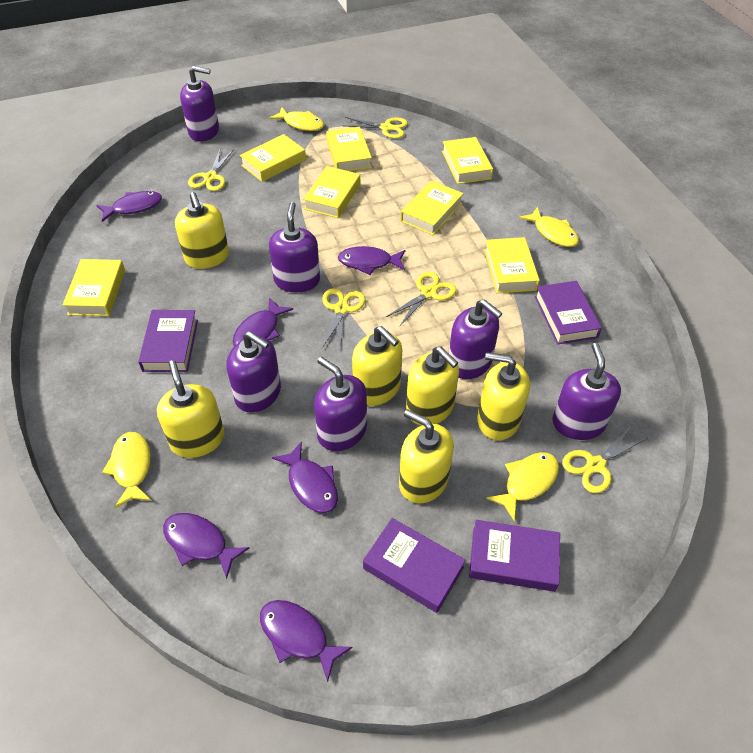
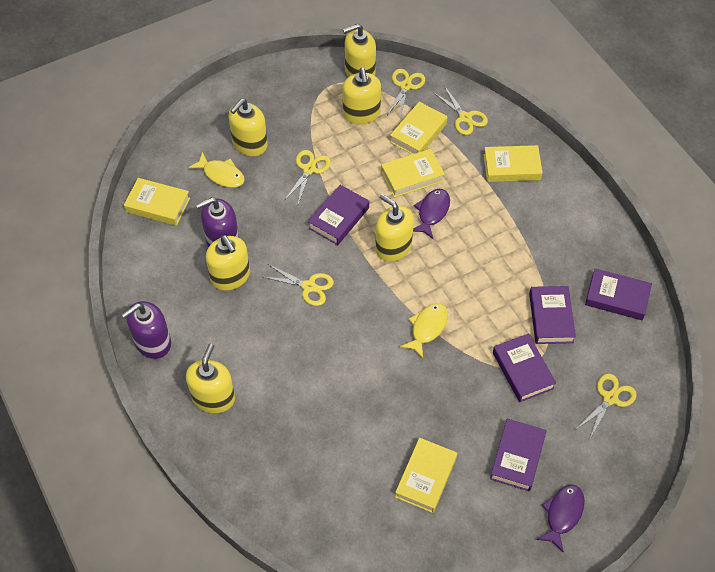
purple book: [138,310,198,372] [363,518,466,613] [469,520,560,592] [535,281,602,345] = 4 -> [308,185,369,245] [490,419,546,491] [493,334,556,402] [529,286,576,344] [585,268,652,320] = 5
purple fish: [96,191,162,222] [163,513,250,579] [233,298,293,346] [260,600,353,682] [272,441,338,513] [338,246,405,275] = 6 -> [413,189,450,239] [536,484,585,553] = 2
purple soap dispenser: [180,66,219,141] [226,331,281,413] [269,202,320,293] [314,357,367,451] [449,299,503,379] [552,343,621,440] = 6 -> [121,301,171,359] [196,197,239,247] = 2
yellow book: [63,259,125,316] [240,134,306,182] [303,166,360,218] [326,127,372,171] [401,180,464,235] [442,137,493,184] [484,237,540,293] = 7 -> [124,178,190,226] [381,149,445,197] [390,102,448,154] [395,438,457,513] [484,145,543,182] = 5
yellow fish: [102,432,152,508] [269,107,324,131] [486,452,559,521] [519,207,579,247] = 4 -> [188,152,245,188] [400,303,448,359] = 2

